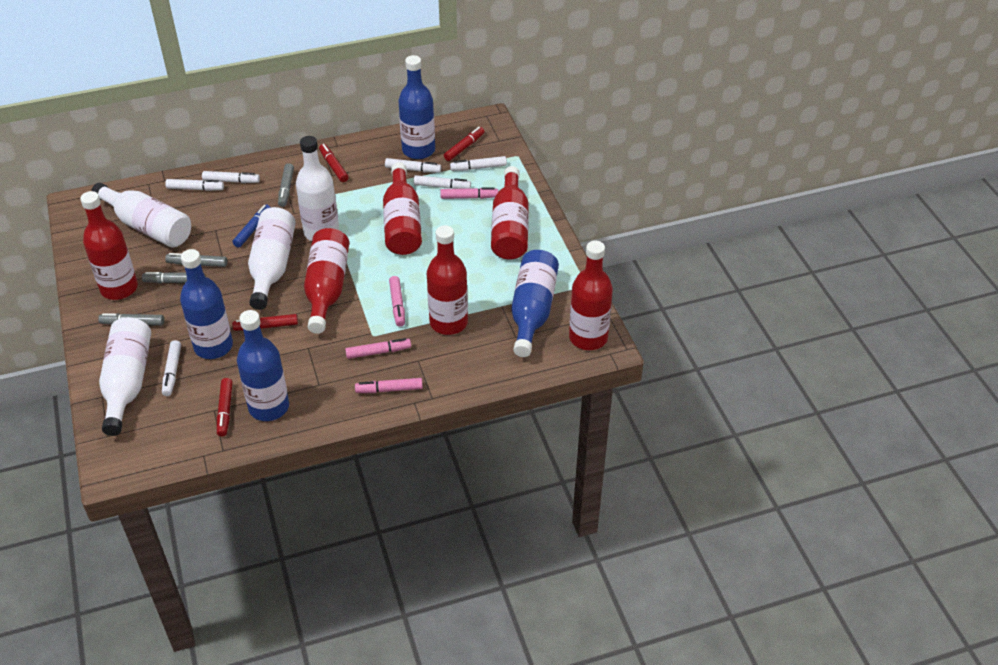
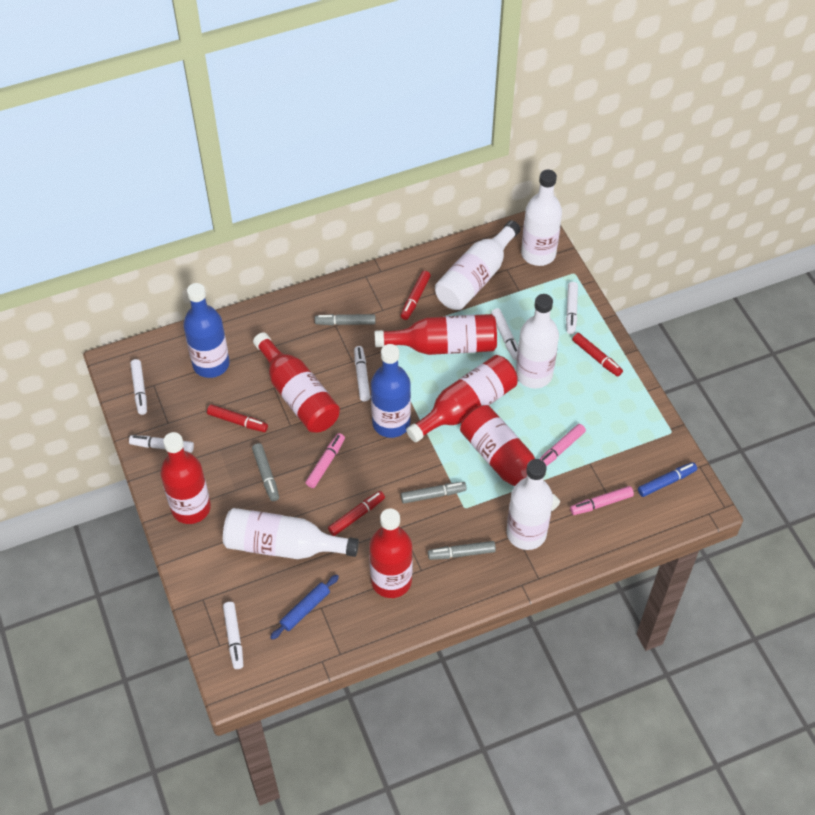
blue bottle: [180,249,233,359] [237,310,289,421] [399,55,435,159] [511,250,559,357] = 4 -> [183,283,230,378] [371,344,411,438] = 2
blue rolling pin: none = 0 -> [270,575,339,640] = 1
pink marker: [345,338,411,359] [355,378,423,393] [389,276,405,327] [440,187,498,199] = 4 -> [306,433,345,488] [540,424,586,466] [570,486,634,515] = 3
white bottle: [92,183,191,248] [99,317,151,436] [248,207,296,310] [296,136,339,241] = 4 -> [223,508,359,559] [435,220,521,310] [507,459,553,550] [516,294,559,389] [521,170,562,266] = 5

